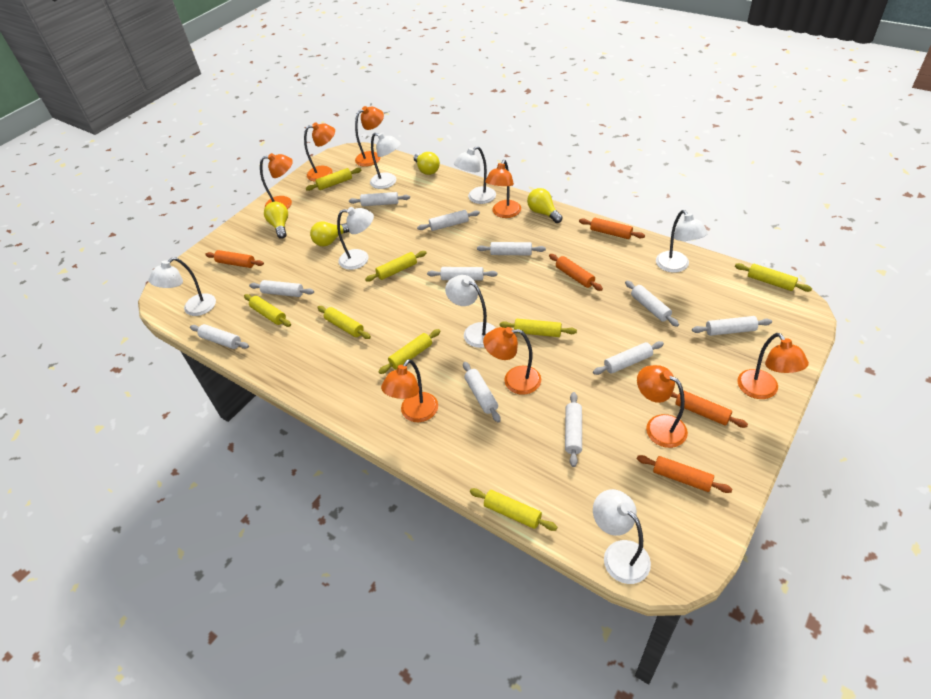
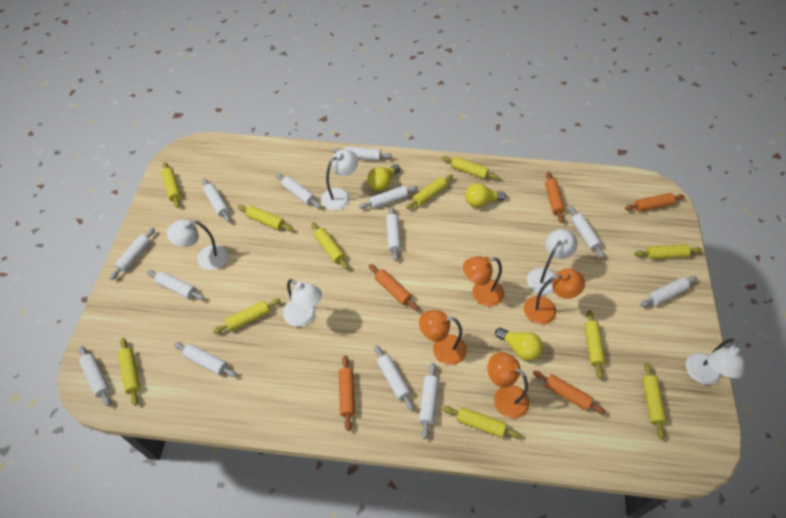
orange lamp: [260,153,293,209] [304,122,335,181] [355,106,384,167] [381,359,438,422] [483,327,541,395] [485,160,521,218] [637,365,688,448] [737,333,809,399] = 8 -> [419,310,467,365] [463,256,504,306] [487,352,530,419] [524,269,585,324] = 4
white lamp: [149,257,216,316] [337,207,374,270] [370,133,401,189] [445,275,495,348] [454,146,496,204] [593,489,651,584] [656,210,708,273] = 7 -> [167,220,228,270] [283,279,322,327] [321,150,358,210] [527,229,578,295] [686,339,745,385] = 5
white rolling pin: [190,324,249,349] [249,280,314,297] [349,192,410,206] [417,210,480,231] [427,267,497,281] [463,362,501,423] [477,242,546,255] [565,392,582,467] [593,341,664,375] [625,281,679,327] [692,316,772,336] = 11 -> [79,346,111,406] [109,228,155,280] [146,270,205,300] [174,342,237,377] [202,178,231,223] [276,173,321,208] [332,146,393,161] [359,186,418,209] [374,345,414,411] [386,206,401,261] [419,363,439,439] [569,206,604,258] [640,276,697,307] = 13
yellow light bulb: [264,202,288,239] [310,221,349,247] [414,152,440,175] [527,188,563,223] = 4 -> [367,164,400,191] [465,183,506,207] [495,328,543,361] = 3
yellow rolling pin: [244,294,291,327] [306,168,361,191] [317,306,371,339] [365,251,427,282] [379,329,441,374] [470,488,557,531] [500,319,577,337] [735,263,812,292] = 8 -> [118,338,140,406] [161,162,181,208] [213,298,281,334] [237,205,293,231] [311,222,348,270] [406,175,453,209] [441,156,499,180] [443,406,521,438] [584,310,605,379] [634,244,702,259] [642,363,666,439] = 11

